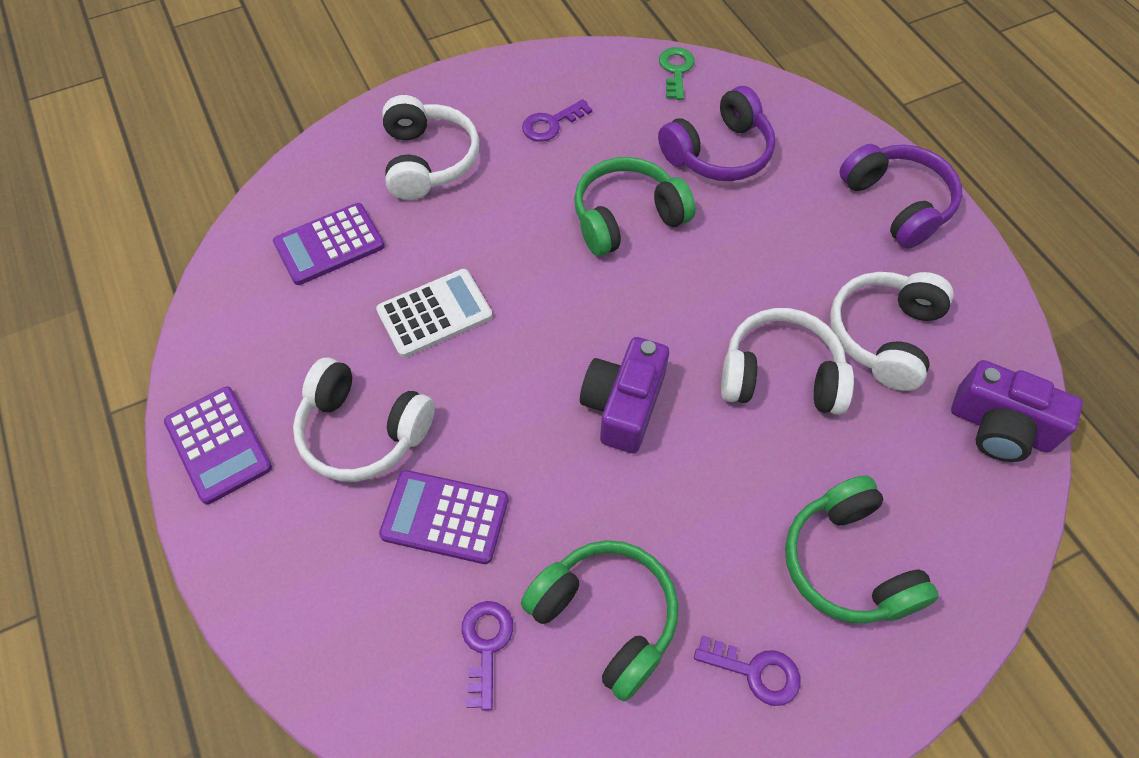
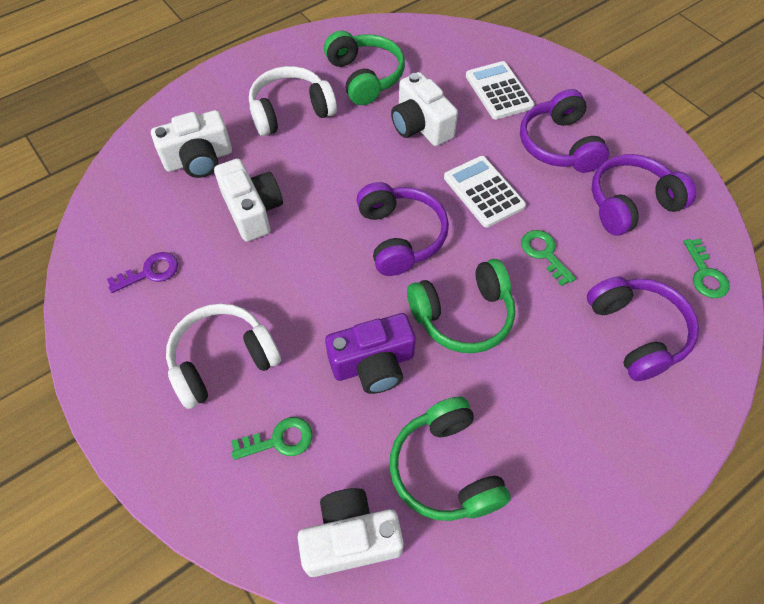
green key: [659,47,695,100] = 1 -> [231,417,313,460] [521,230,576,286] [684,239,730,298] = 3
purple calculator: [164,387,272,504] [273,203,385,285] [379,470,508,564] = 3 -> none = 0
purple camera: [580,337,669,453] [951,360,1083,462] = 2 -> [325,313,416,394] = 1
purple headphones: [658,86,775,181] [839,144,962,249] = 2 -> [356,182,449,276] [520,89,609,173] [587,276,699,381] [592,154,696,235] = 4
purple key: [462,601,513,711] [522,99,592,142] [694,635,801,706] = 3 -> [107,252,178,293] = 1
white calculator: [376,269,493,358] = 1 -> [444,156,526,228] [466,61,534,120] = 2
white camera: none = 0 -> [151,110,232,178] [214,158,283,242] [298,488,404,577] [391,72,458,146] = 4
white headphones: [293,357,435,482] [382,95,479,200] [721,308,854,415] [830,272,954,391] = 4 -> [166,303,281,409] [249,66,337,136] = 2

